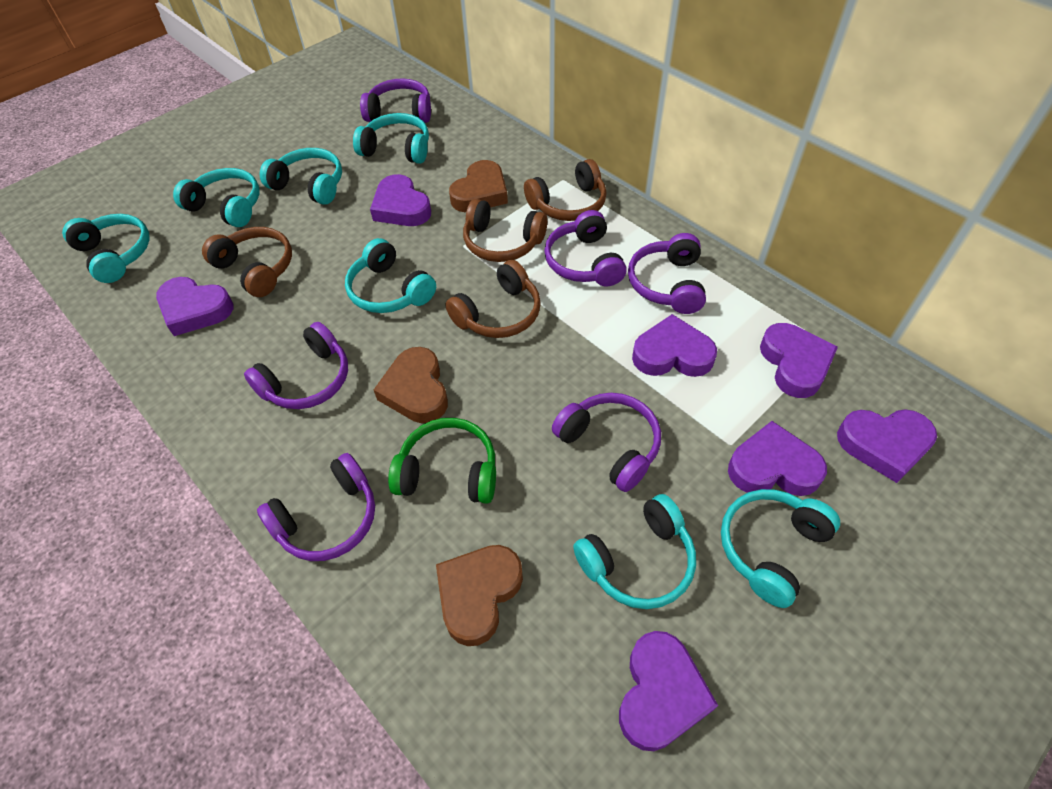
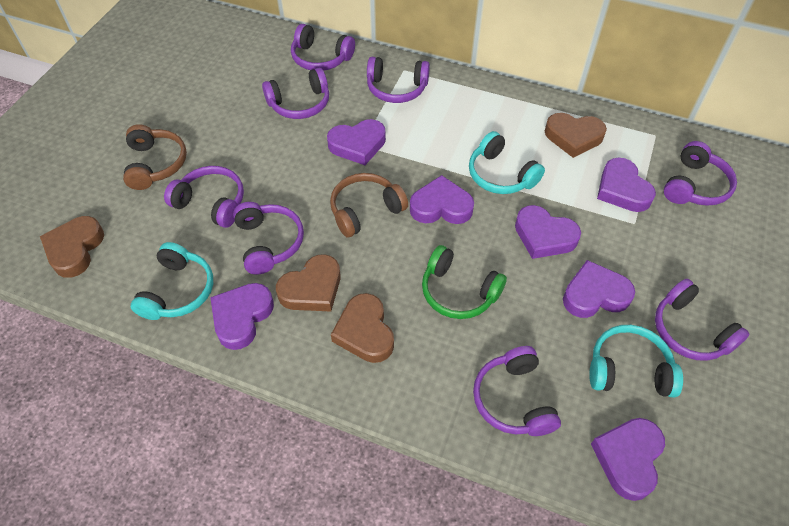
brown headphones: [202,227,292,297] [445,260,541,338] [463,199,547,262] [524,159,607,221] = 4 -> [123,124,187,190] [330,173,408,237] = 2
brown heart: [374,347,448,423] [436,545,523,646] [449,160,508,212] = 3 -> [40,216,104,278] [276,254,341,311] [331,293,394,363] [545,113,607,158] = 4
purple headphones: [244,322,348,409] [257,453,375,561] [360,78,431,123] [544,210,627,287] [552,393,661,492] [628,233,706,314] = 6 -> [164,166,244,228] [233,202,304,275] [262,68,329,119] [291,24,355,71] [367,57,430,103] [473,346,561,436] [655,279,749,361] [664,141,737,206] = 8
turquoise headphones: [62,214,150,283] [173,168,259,227] [260,148,342,205] [345,238,436,313] [353,113,429,164] [573,494,696,609] [721,489,840,608] = 7 -> [131,242,213,320] [469,131,545,194] [589,325,683,397] = 3

